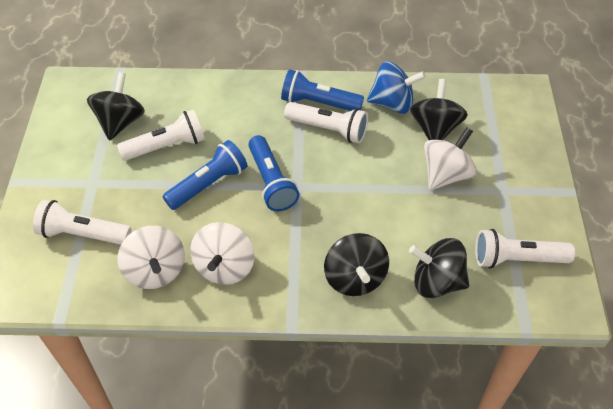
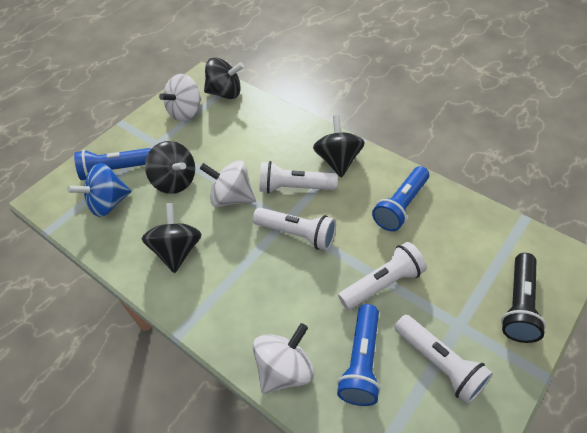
black flashlight: none = 0 -> [501,253,546,343] = 1

